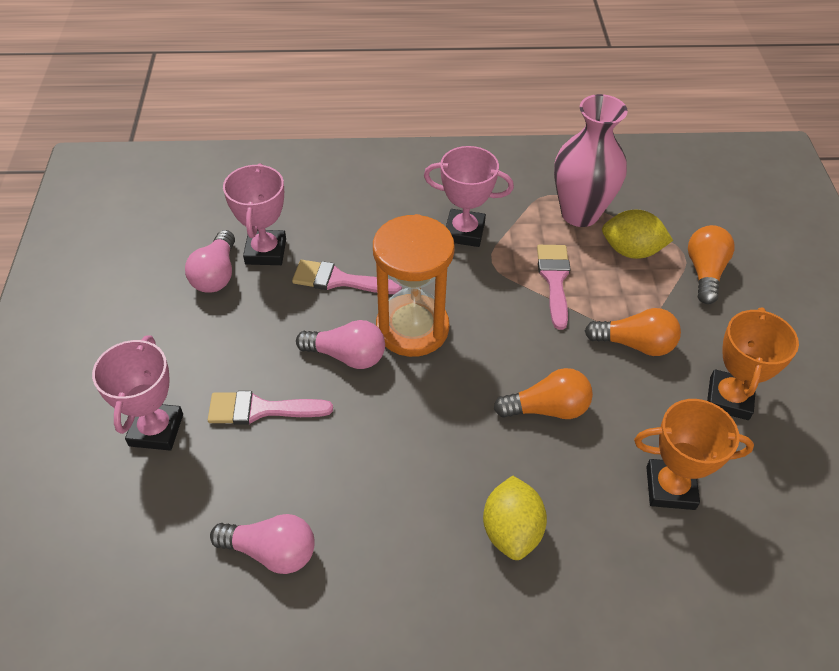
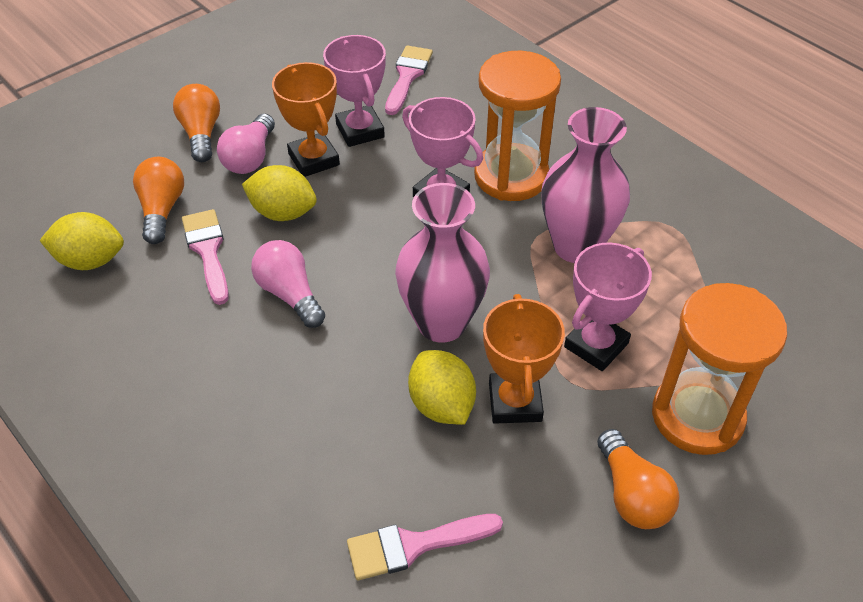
orange hourglass: [373,214,455,357] = 1 -> [474,51,561,201] [652,283,787,455] = 2
pink light bulb: [185,230,235,293] [210,514,315,574] [296,320,385,369] = 3 -> [217,114,275,174] [251,240,325,328] = 2
pink vase: [554,94,628,227] = 1 -> [395,183,490,343] [541,107,630,263] = 2
yellow lemon: [483,476,547,560] [602,209,673,259] = 2 -> [39,212,124,270] [242,165,317,221] [408,350,476,425] = 3

